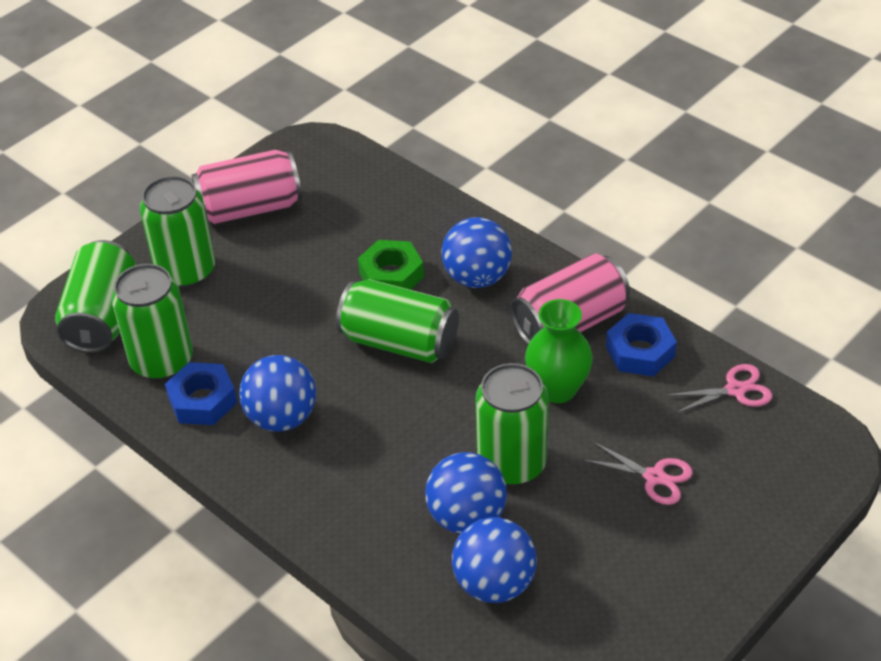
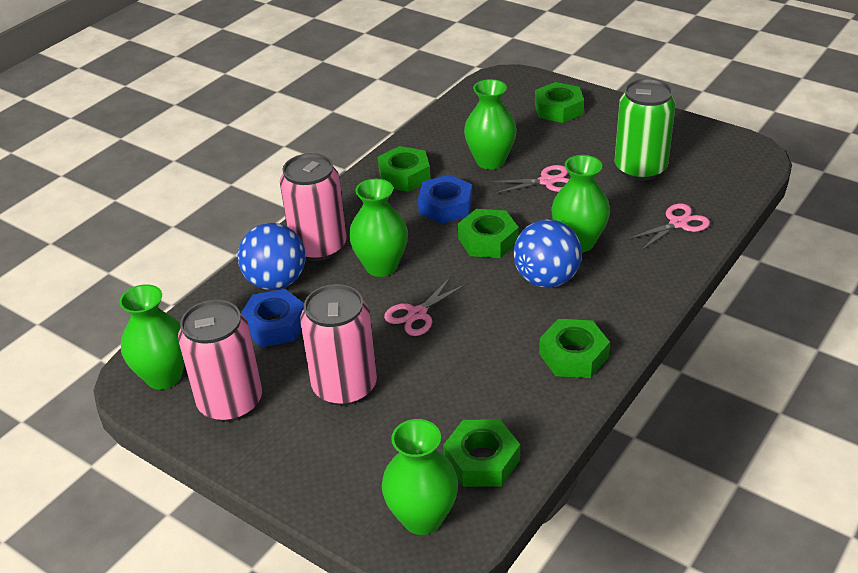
blue ball: [239,355,316,432] [425,452,507,534] [441,217,512,288] [452,517,537,603] = 4 -> [238,223,306,290] [513,220,582,288] = 2
green can: [55,240,136,353] [112,264,193,380] [140,176,215,288] [336,279,459,363] [475,363,549,485] = 5 -> [615,79,676,181] = 1
green nut: [358,240,424,290] = 1 -> [378,146,430,192] [443,420,520,487] [458,209,519,258] [535,82,584,123] [539,319,610,378] = 5
green vase: [525,299,593,403] = 1 -> [119,284,185,390] [349,179,408,277] [382,419,458,535] [464,79,517,169] [551,155,610,252] = 5
pink can: [192,150,302,224] [510,254,630,344] = 2 -> [178,300,262,422] [280,153,346,261] [300,284,377,406] = 3
pink scissors: [583,442,693,505] [666,364,772,414] = 2 -> [384,276,467,336] [491,165,569,194] [628,203,710,250] = 3

